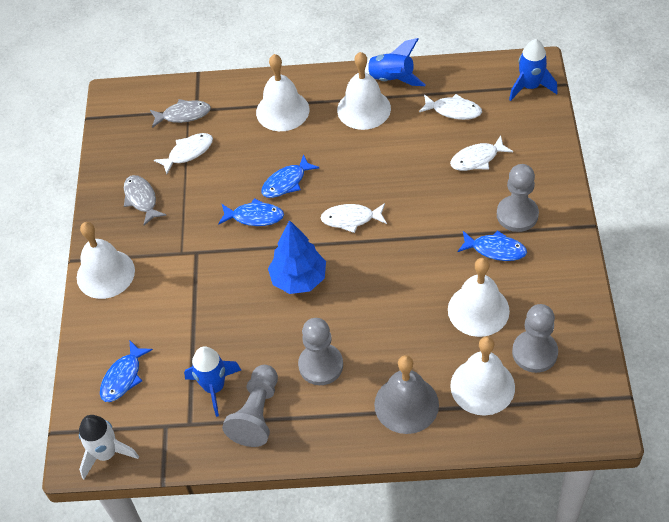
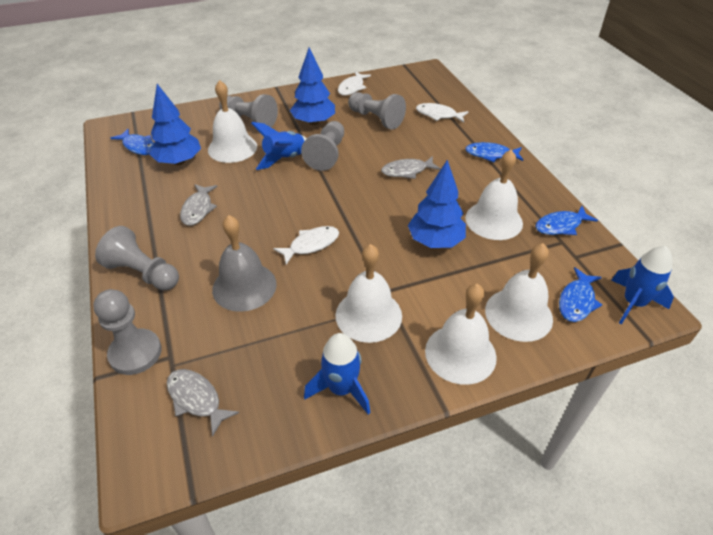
blue tree: [268,220,326,294] = 1 -> [150,84,201,165] [290,47,335,125] [408,160,466,248] = 3
grey fish: [124,175,167,225] [150,99,211,128] = 2 -> [167,369,239,437] [180,184,218,226] [381,156,441,179] = 3
grey pawn: [222,365,278,447] [298,318,343,385] [497,164,539,232] [512,304,558,373] = 4 -> [93,289,162,375] [95,226,179,291] [219,94,278,127] [301,121,344,171] [348,92,406,130] = 5
white fish: [154,133,213,175] [321,203,387,233] [419,94,482,120] [450,135,513,171] = 4 -> [273,226,339,265] [338,71,371,96] [416,103,469,123] = 3
white rocket: [79,415,139,479] = 1 -> none = 0

